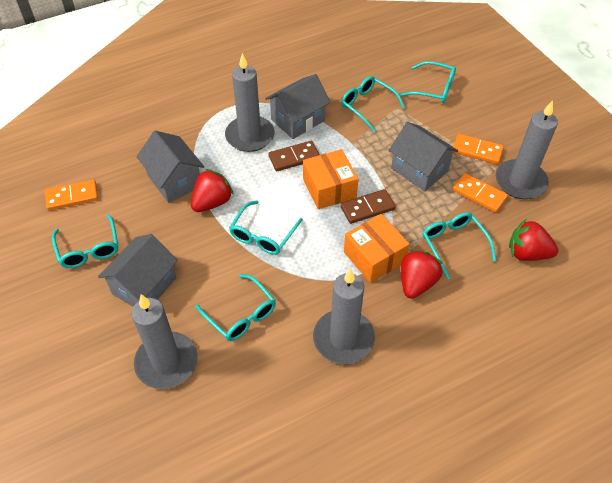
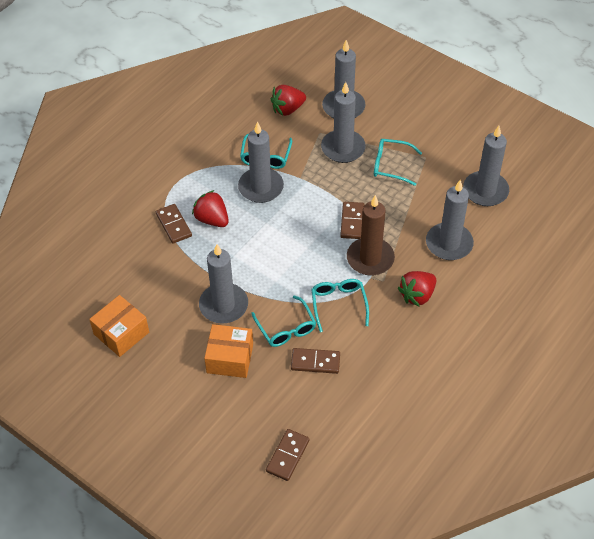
brown candle: none = 0 -> [347,195,395,276] = 1
brown domino: [268,141,320,171] [340,189,396,224] = 2 -> [156,204,192,244] [266,429,309,481] [291,348,340,374] [340,202,365,239] = 4
grey candle: [132,294,197,389] [225,53,275,152] [313,268,375,364] [495,100,558,199] = 4 -> [199,244,248,324] [238,122,284,203] [321,82,366,163] [322,40,366,118] [426,180,474,260] [463,126,509,206] = 6
grey house: [98,234,178,307] [137,131,204,203] [265,74,330,139] [389,122,458,191] = 4 -> none = 0
orange domino: [45,179,98,210] [453,134,504,164] [453,173,508,213] = 3 -> none = 0
turquoise glasses: [52,214,118,268] [195,274,276,341] [229,201,303,255] [341,76,405,132] [400,61,456,103] [423,212,496,279] = 6 -> [240,134,292,169] [251,295,316,347] [311,279,369,332] [374,139,422,186] = 4

